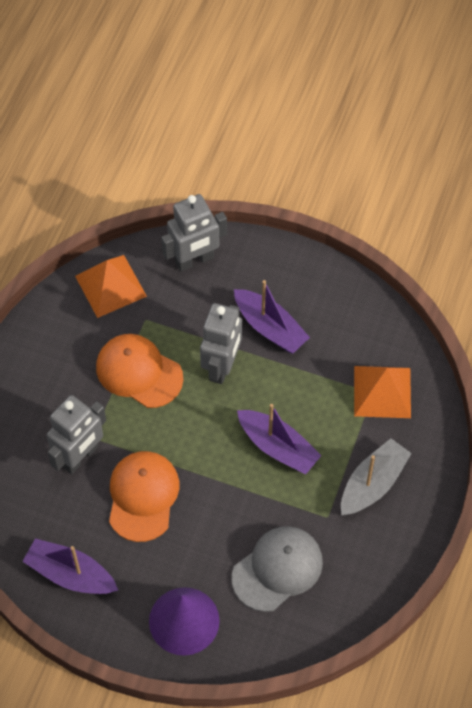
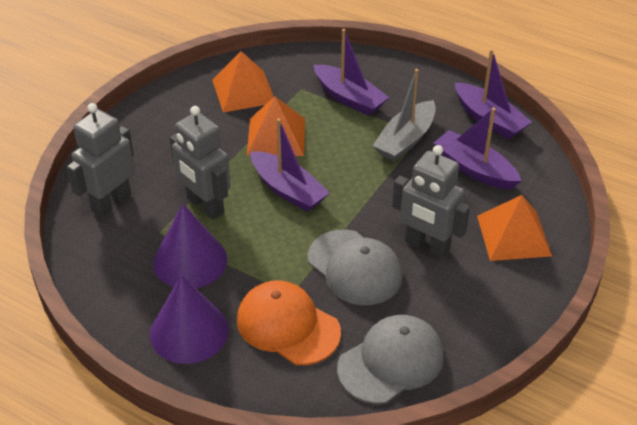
grey cap: [232,526,323,612] = 1 -> [307,230,403,305] [337,315,444,404] = 2
orange cap: [96,334,183,408] [109,451,179,542] = 2 -> [237,280,341,365] = 1
orange pyramid: [75,255,147,318] [354,366,411,418] = 2 -> [212,51,274,112] [247,97,305,156] [477,195,552,261] = 3
purple boat: [22,538,118,594] [234,280,310,354] [237,404,322,474] = 3 -> [251,118,330,212] [314,29,389,116] [433,108,521,190] [455,49,532,139] = 4
purple cone: [149,587,220,656] = 1 -> [150,275,229,364] [153,204,227,288] = 2

